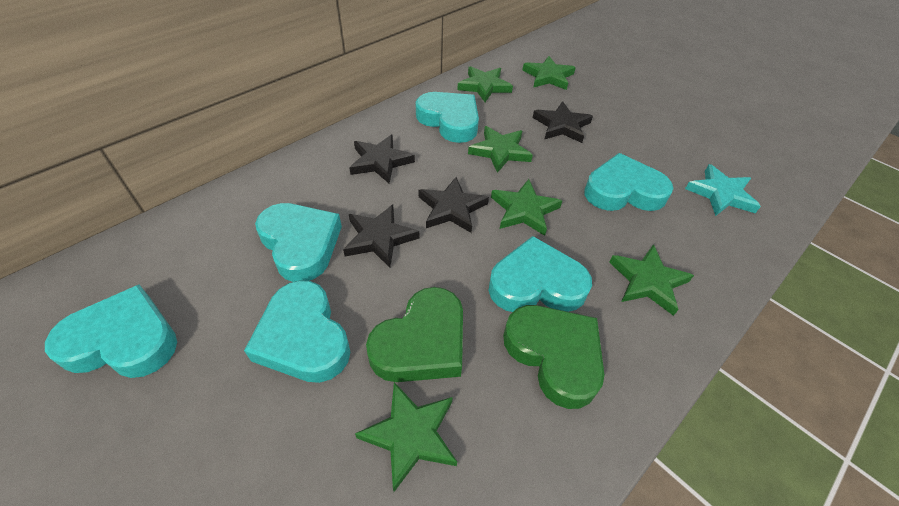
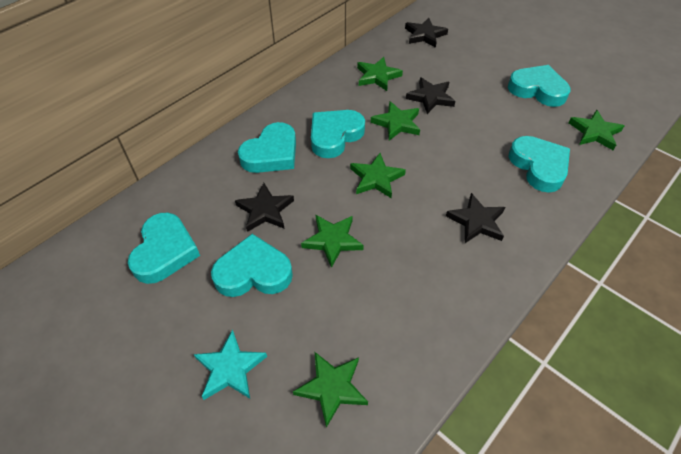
green heart: [366,287,463,382] [503,305,605,409] = 2 -> none = 0

